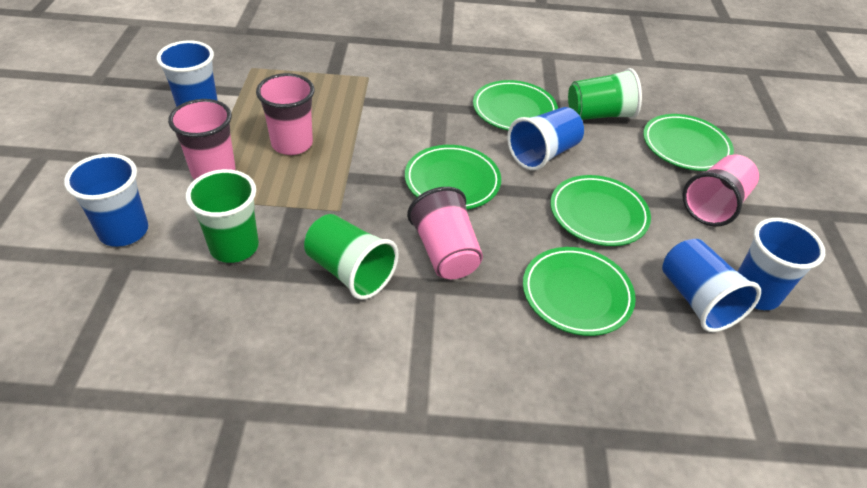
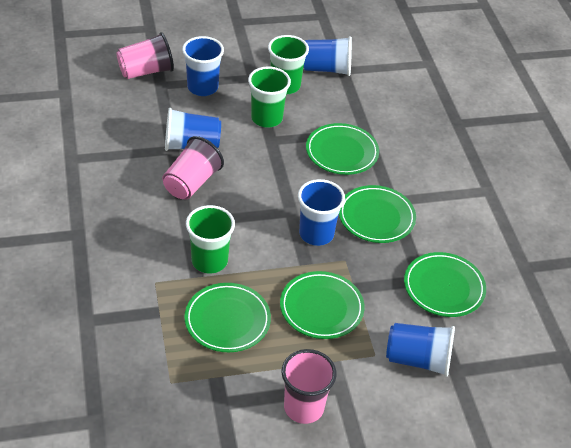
pink cup: [168,99,236,180] [256,73,315,155] [407,187,483,279] [682,154,759,227] = 4 -> [116,32,174,79] [162,136,224,200] [281,349,337,424] = 3

